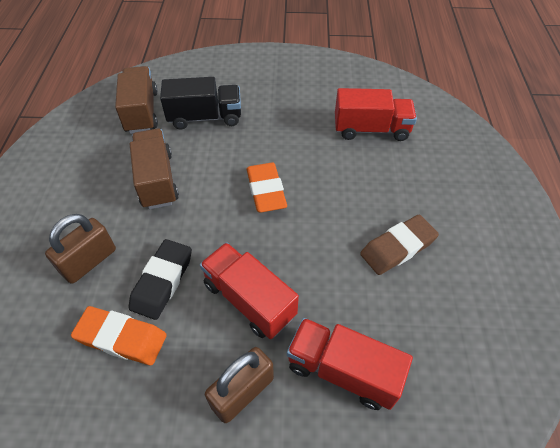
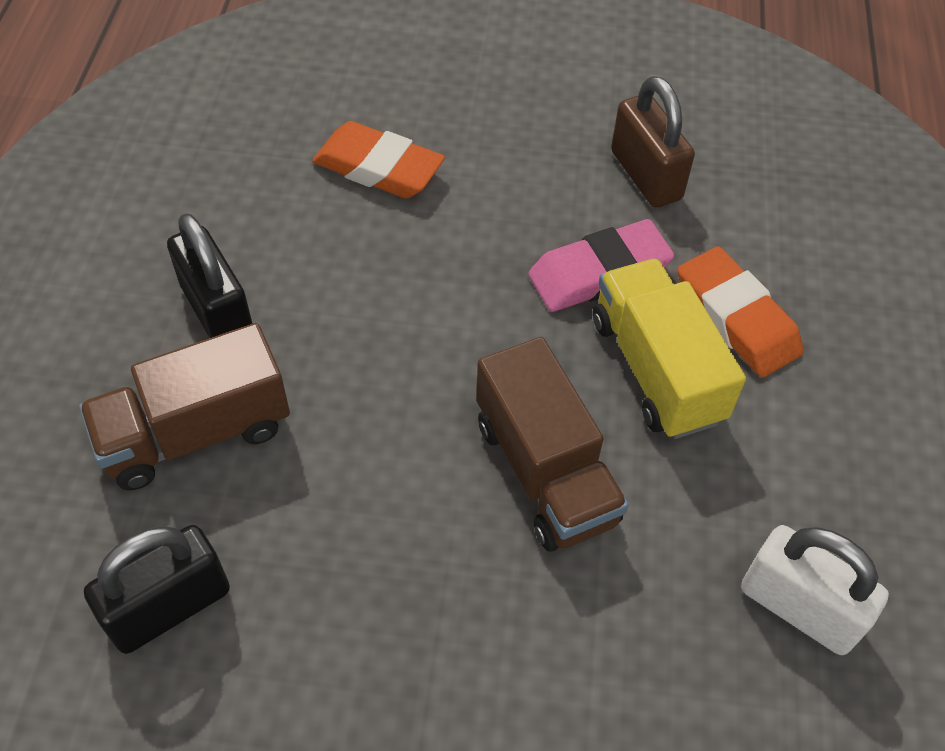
black eraser: [128,239,192,320] = 1 -> none = 0
black padlock: none = 0 -> [84,525,230,654] [167,213,253,338] = 2
black truck: [160,77,241,130] = 1 -> none = 0
brown eraser: [360,215,439,275] = 1 -> none = 0
brown padlock: [45,214,116,284] [205,347,274,423] = 2 -> [611,76,695,208] = 1
pink eraser: none = 0 -> [528,219,674,312] = 1
red truck: [200,242,299,339] [287,318,413,410] [335,88,417,141] = 3 -> none = 0
white padlock: none = 0 -> [741,525,889,655] = 1
yellow truck: none = 0 -> [593,258,746,439] = 1

